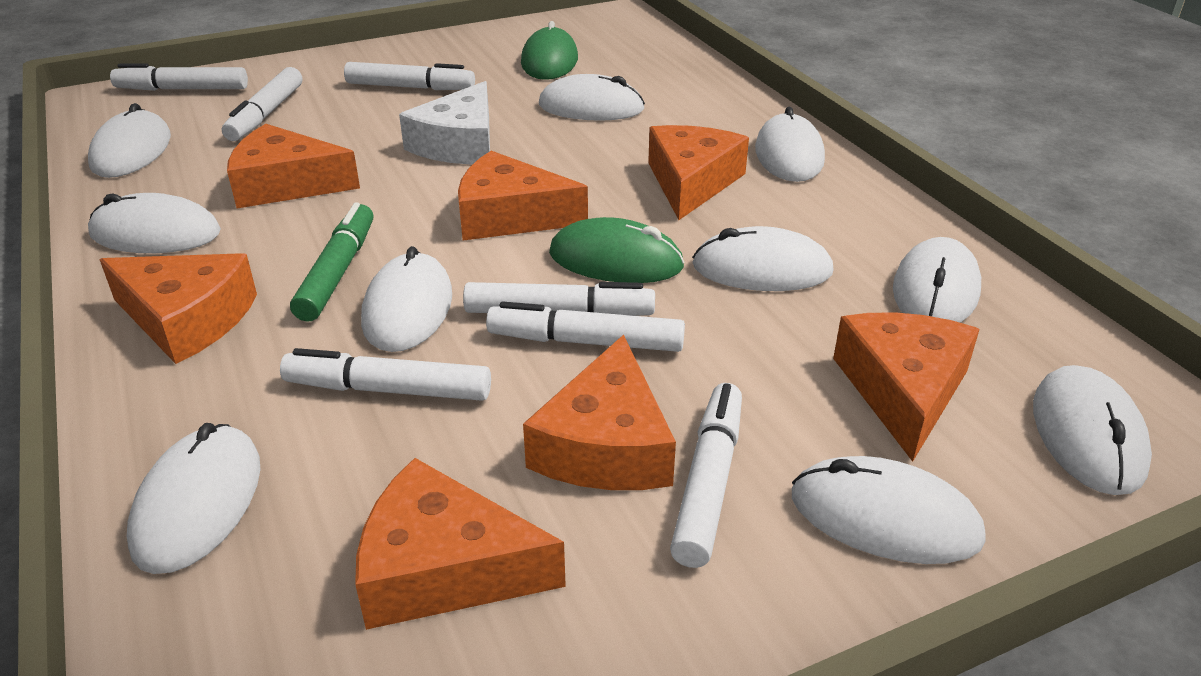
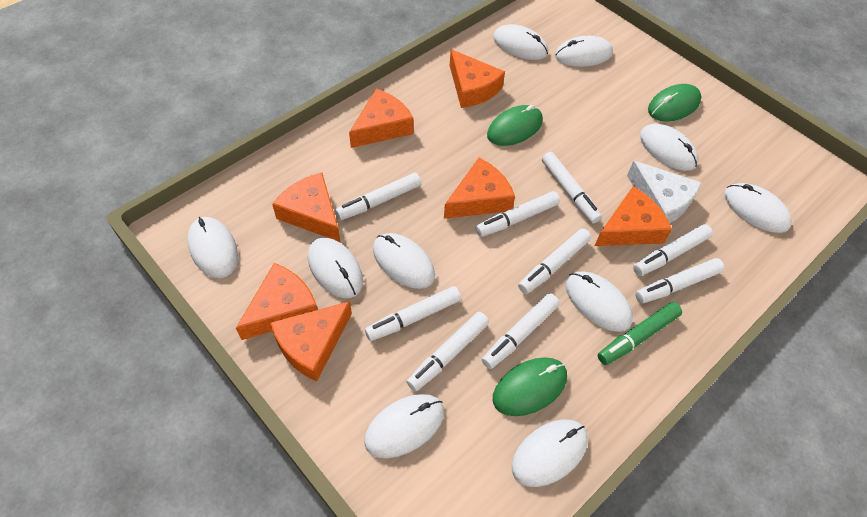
green mouse: [521,21,578,80] [549,217,685,283] = 2 -> [487,105,543,146] [493,357,567,416] [648,84,701,121] = 3
white marker: [110,64,248,91] [222,67,302,141] [280,348,491,401] [344,62,475,90] [463,282,655,316] [486,301,685,352] [670,383,742,568] = 7 -> [335,173,421,220] [365,286,461,341] [407,312,489,392] [476,191,560,237] [482,293,560,369] [518,228,591,294] [542,152,602,224] [633,224,713,276] [636,258,724,303] = 9

